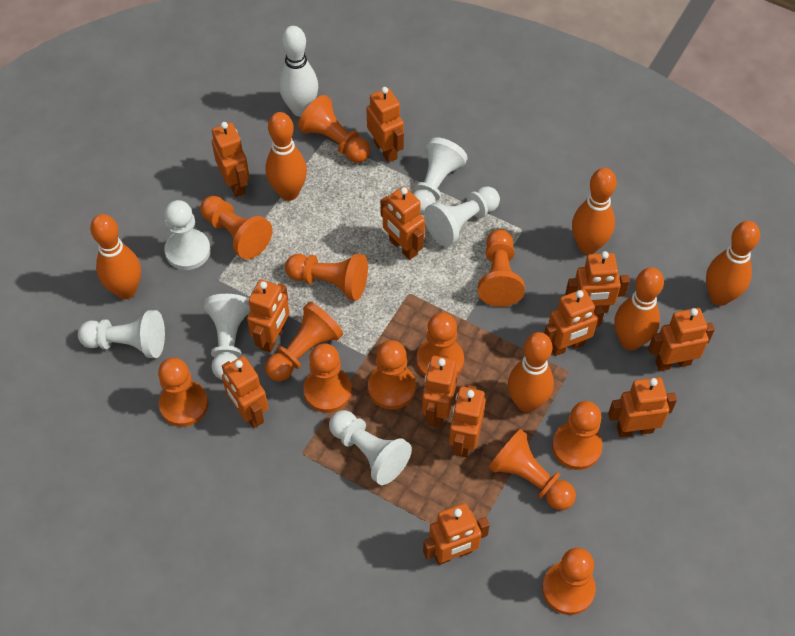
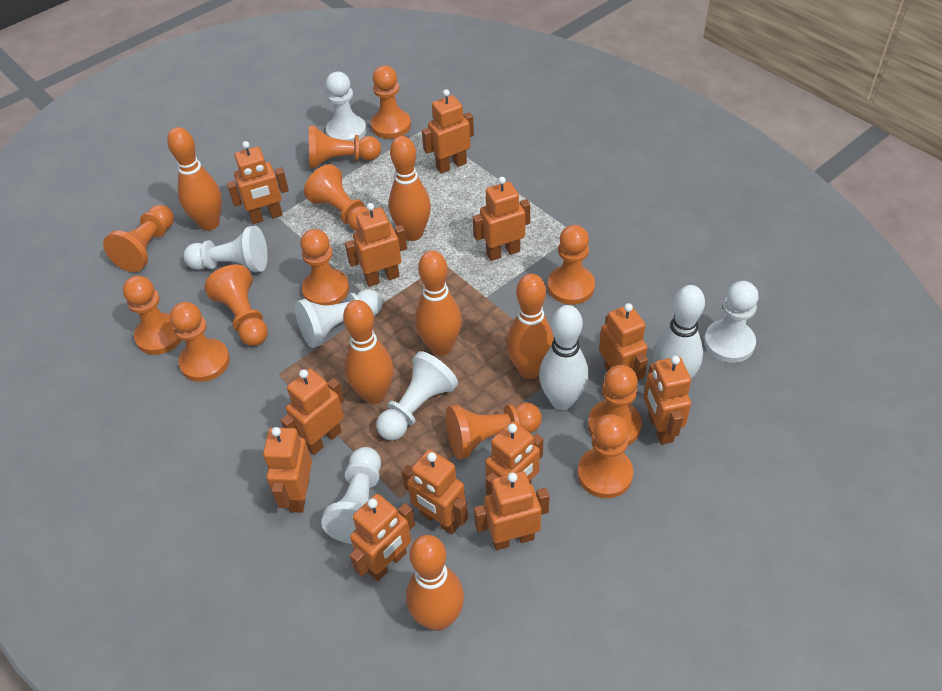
white bowling pin: [279,26,318,117] = 1 -> [539,305,589,410] [653,285,705,379] = 2

